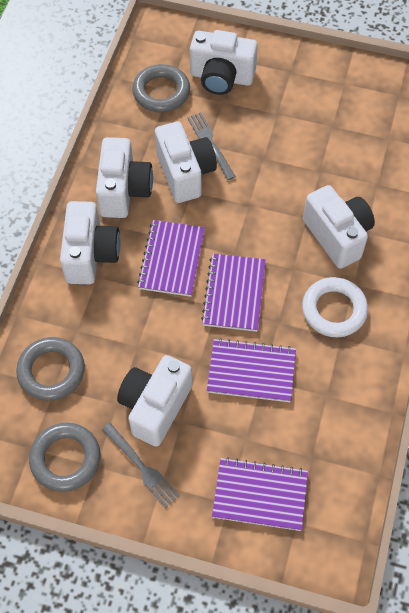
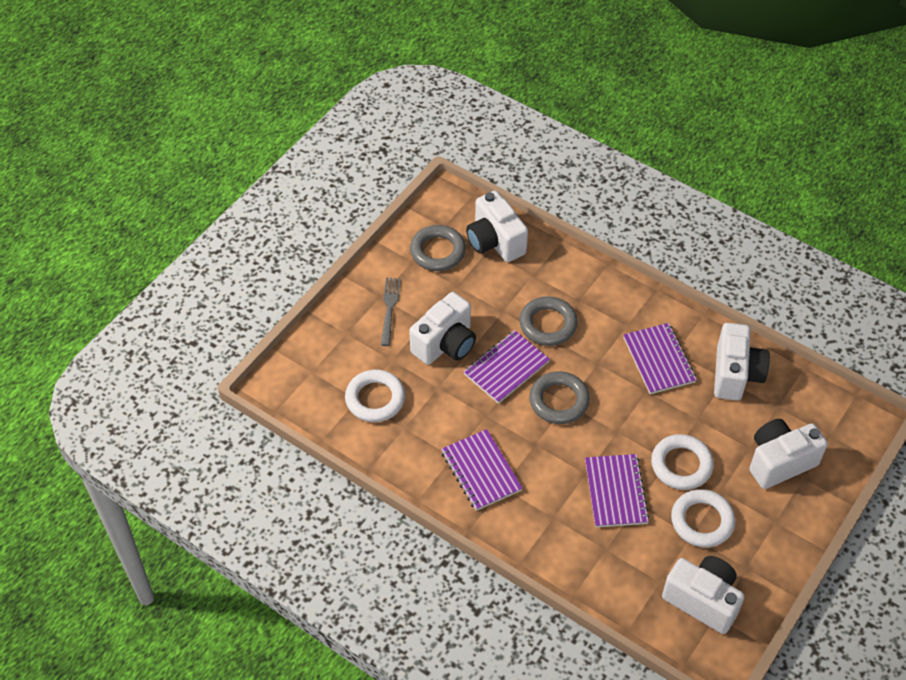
grey fork: [102,423,180,508] [187,112,236,180] = 2 -> [381,277,401,346] = 1
white camera: [60,201,120,284] [96,137,153,218] [117,355,192,447] [155,121,217,203] [190,30,258,95] [303,185,375,269] = 6 -> [409,292,476,365] [466,191,528,262] [662,556,745,634] [714,323,770,401] [749,419,828,489] = 5
white ring: [302,277,368,337] = 1 -> [345,370,405,422] [651,434,714,490] [671,489,735,548] = 3

